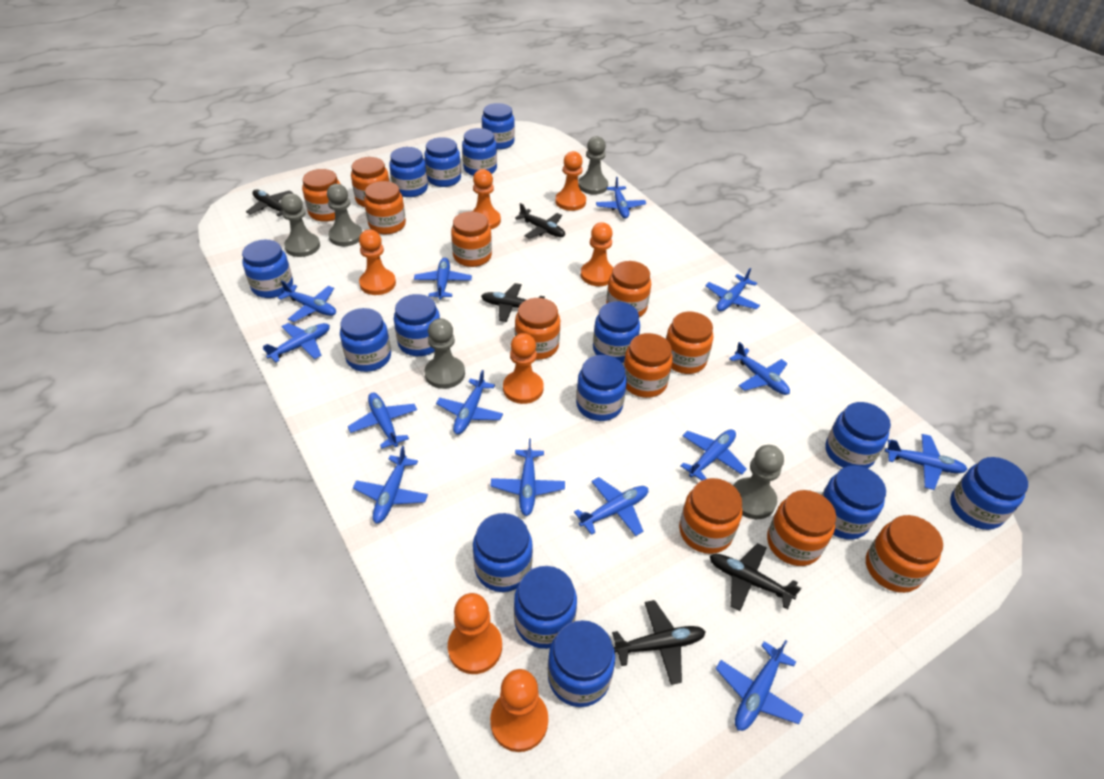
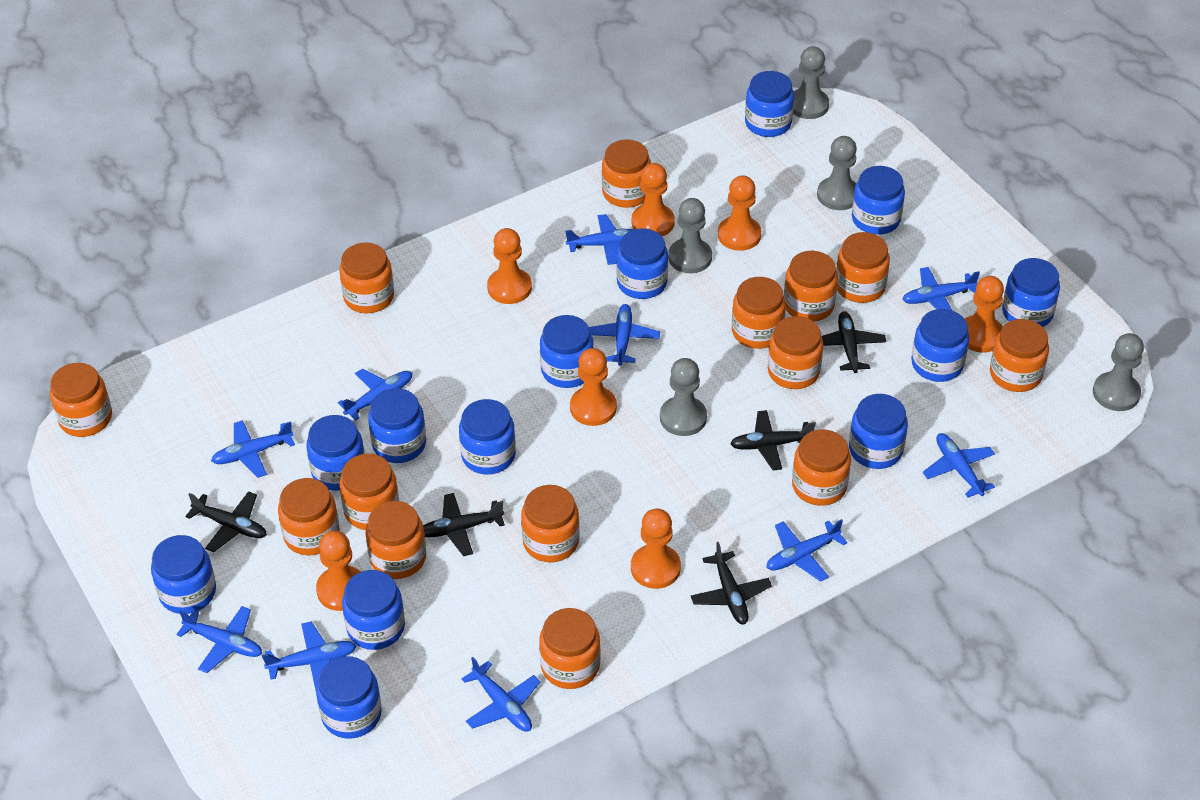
blue jar: [242,240,293,298] [340,308,391,372] [389,147,428,197] [394,294,440,356] [424,138,461,187] [462,128,497,176] [473,513,533,592] [482,103,515,150] [514,566,577,649] [548,620,615,707] [576,355,627,421] [593,301,640,363] [822,466,886,540] [825,402,891,469] [950,457,1028,530] = 15 -> [151,535,216,614] [306,415,365,491] [316,656,382,739] [342,570,405,650] [368,388,426,463] [459,399,516,475] [540,315,594,388] [617,228,668,299] [745,71,794,137] [849,394,908,469] [852,166,905,235] [911,309,969,382] [1002,258,1060,327] = 13
blue plane: [263,323,330,362] [278,280,336,322] [348,393,417,448] [353,446,428,523] [414,258,472,300] [436,370,503,434] [491,439,565,516] [574,477,648,536] [596,177,646,219] [680,429,747,481] [705,268,760,311] [716,640,804,731] [729,342,790,395] [885,434,968,490] = 14 -> [176,606,262,673] [211,420,295,478] [262,621,357,690] [338,369,412,421] [462,657,540,732] [566,214,635,265] [589,304,660,366] [766,519,847,582] [902,267,980,311] [923,433,995,498] = 10
orange jar: [302,169,340,222] [351,157,390,207] [364,181,406,234] [451,211,492,267] [515,298,560,360] [606,261,651,317] [624,333,673,398] [666,311,713,374] [679,478,742,554] [767,490,836,566] [866,515,943,593] = 11 -> [50,363,112,437] [278,478,339,555] [339,243,394,313] [339,454,399,530] [365,501,426,579] [521,485,580,562] [539,608,600,689] [602,139,651,208] [732,277,786,349] [768,316,823,389] [784,251,838,322] [792,429,851,506] [836,232,890,303] [990,319,1049,392] = 14

